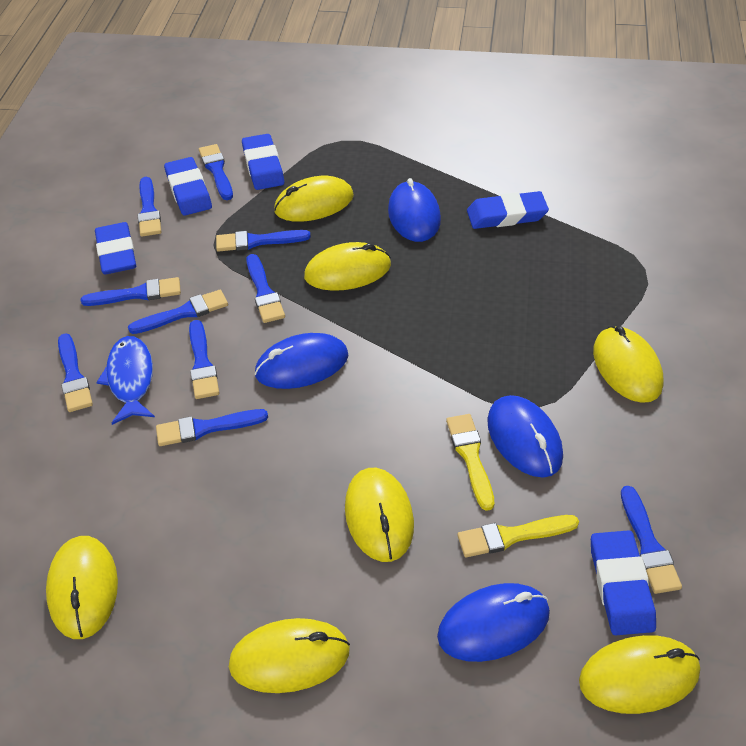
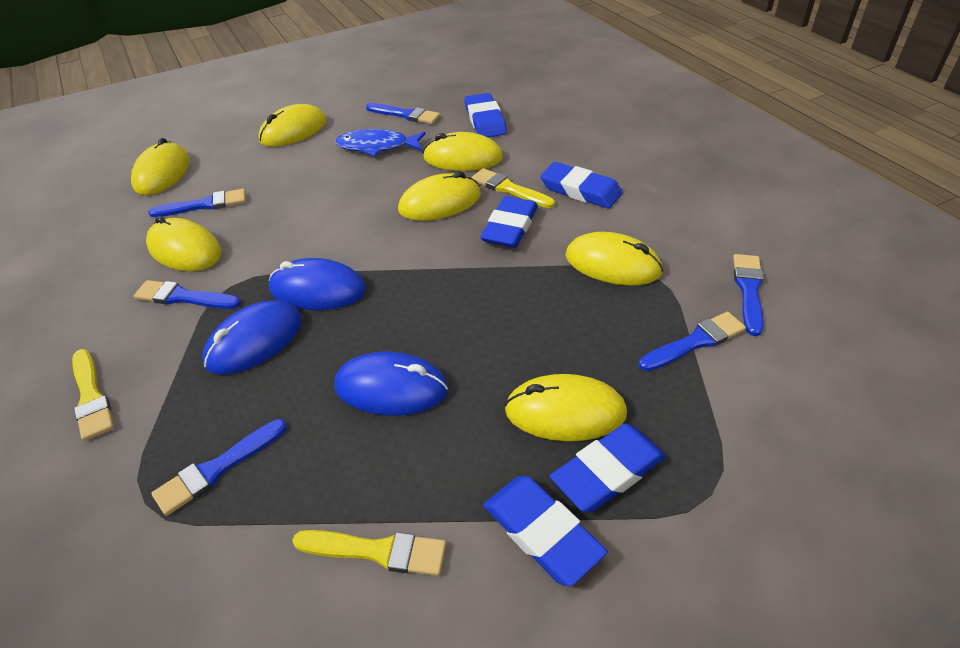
blue brush: [58,333,93,412] [81,277,181,306] [128,290,228,334] [138,177,161,237] [156,409,268,446] [189,320,219,399] [199,144,233,200] [216,230,311,252] [246,254,285,323] [621,486,682,594] = 10 -> [134,280,241,309] [148,189,246,217] [151,419,287,516] [366,103,440,124] [639,312,746,371] [733,254,764,336] = 6
blue mouse: [255,333,349,389] [388,178,441,242] [437,583,550,662] [487,395,563,478] = 4 -> [203,300,302,374] [269,258,366,310] [334,351,448,416] = 3
yellow brush: [446,414,494,511] [457,515,579,557] = 2 -> [72,349,114,441] [292,530,446,576] [471,168,555,208] = 3

